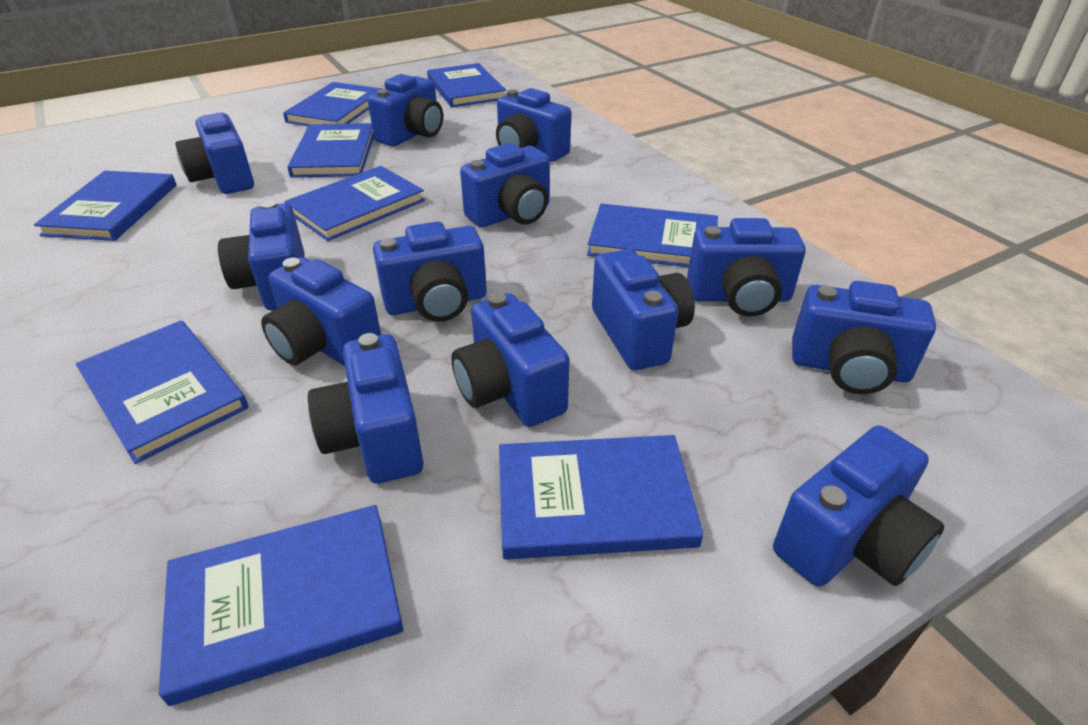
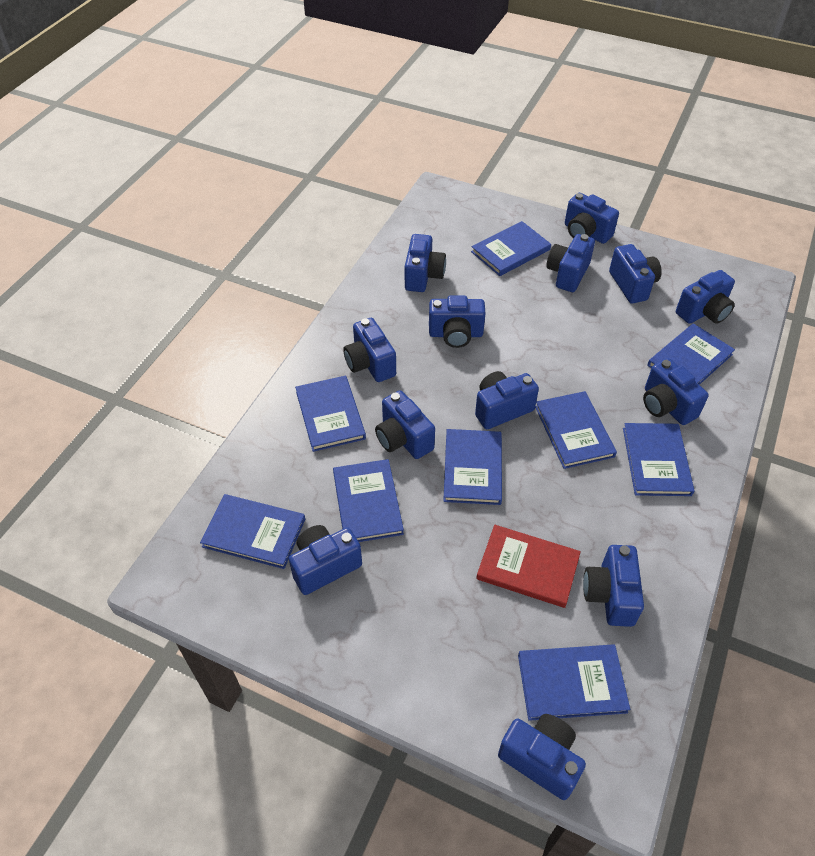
red book: none = 0 -> [476,525,581,608] = 1

